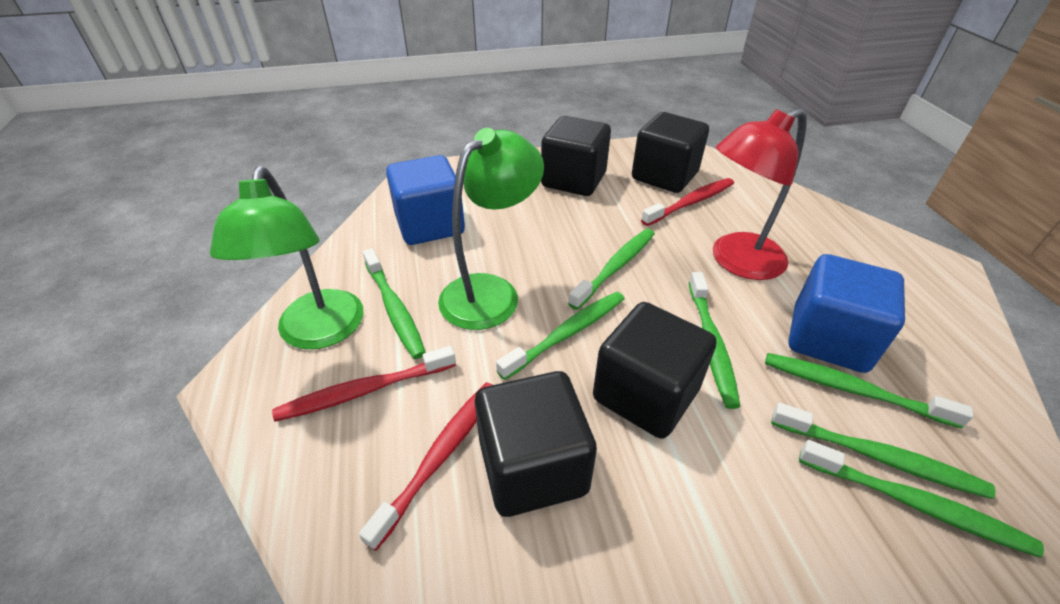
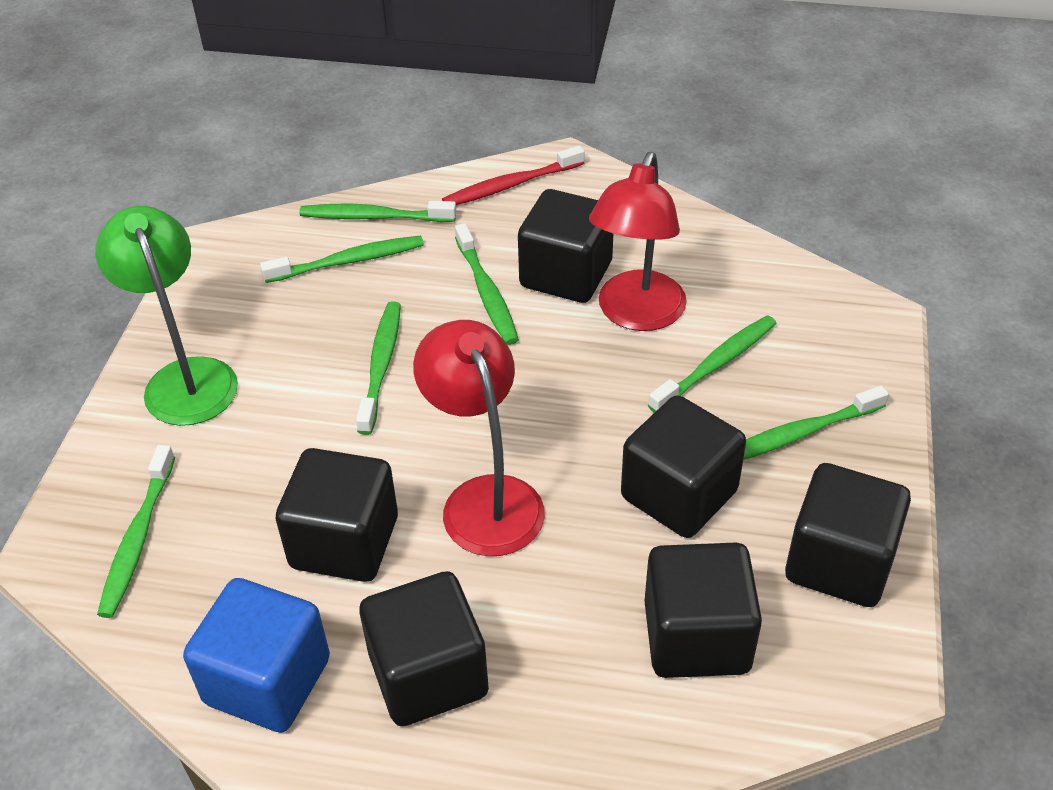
black cube: [475,371,597,517] [541,116,611,196] [593,302,717,439] [632,112,709,193] = 4 -> [276,448,398,582] [359,571,489,726] [518,189,613,303] [621,395,746,538] [644,543,762,678] [785,463,911,607] = 6
blue cube: [386,155,465,245] [789,254,905,373] = 2 -> [183,578,330,732] = 1
green lamp: [210,166,363,349] [438,128,544,330] = 2 -> [95,206,238,426] = 1
red lamp: [713,108,807,280] = 1 -> [413,320,545,556] [589,152,687,331] = 2
red toothbrush: [272,346,456,422] [359,382,493,551] [641,178,734,226] = 3 -> [442,145,585,205] = 1

